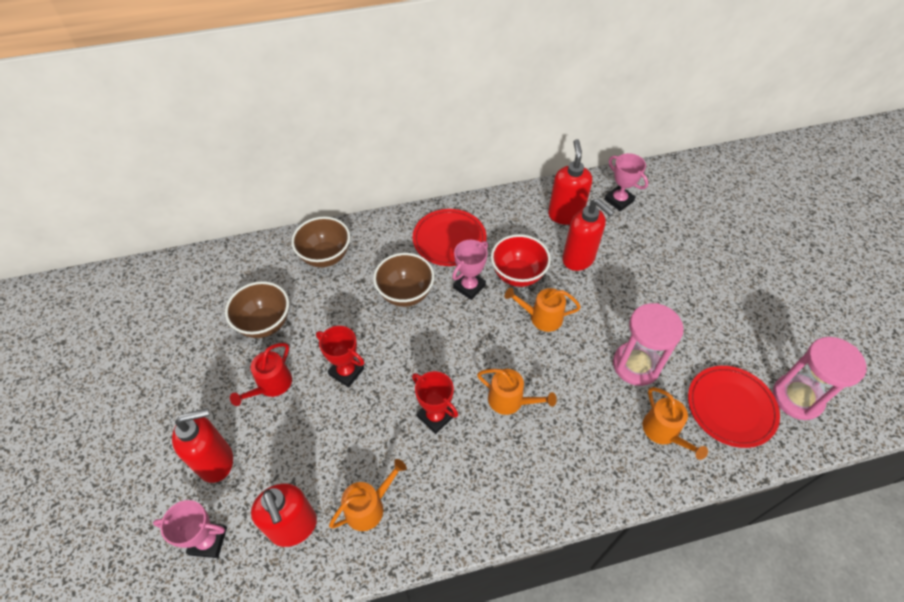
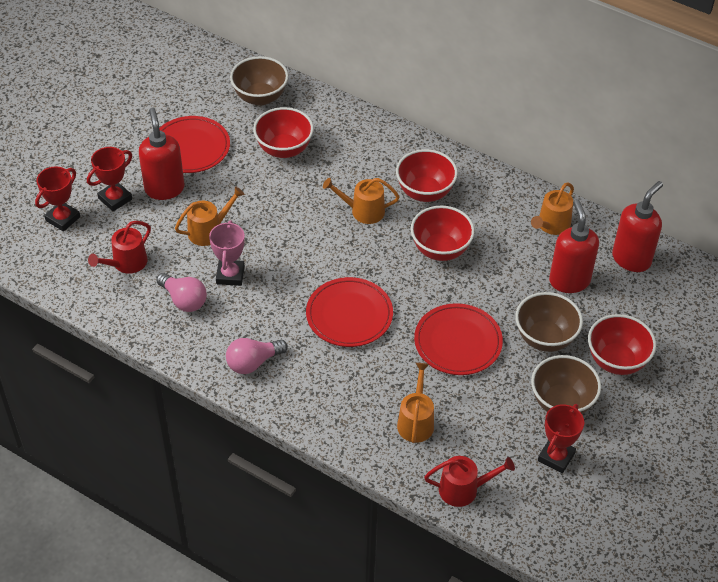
pink hourglass: [613,303,684,386] [773,337,867,420] = 2 -> none = 0
pink light bulb: none = 0 -> [157,273,207,312] [226,338,288,374] = 2
pink trophy: [153,500,227,558] [452,240,488,300] [604,153,648,211] = 3 -> [209,221,245,286] = 1
red bowl: [491,234,551,287] = 1 -> [253,107,314,158] [396,149,458,202] [411,205,475,261] [588,314,656,375] = 4
red plate: [413,209,486,266] [688,366,780,448] = 2 -> [159,116,230,173] [306,277,393,347] [414,303,503,375] = 3
red soap dispenser: [172,408,233,483] [251,483,317,547] [548,139,592,225] [562,199,614,271] = 4 -> [139,108,184,200] [549,199,599,293] [612,181,663,272] = 3
red trophy: [316,326,364,387] [412,371,458,434] = 2 -> [35,166,80,232] [87,147,132,211] [538,404,584,473] = 3
red watering can: [230,343,292,406] = 1 -> [88,221,151,274] [424,456,515,507] = 2

